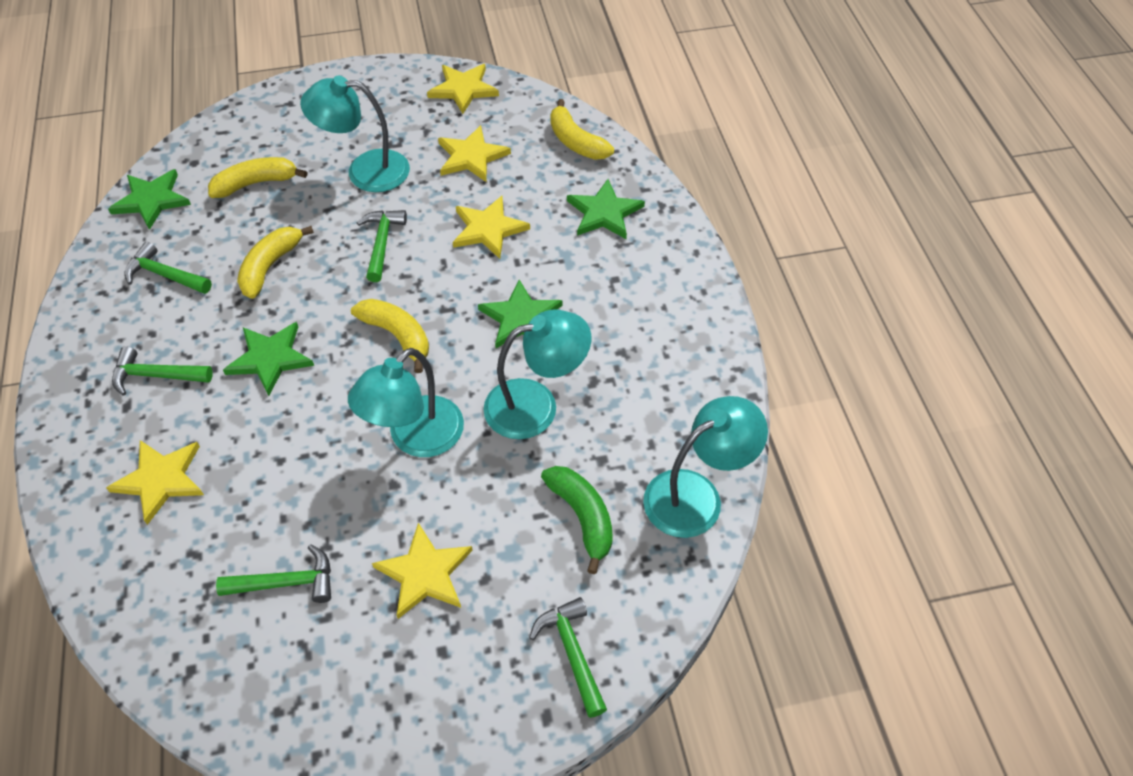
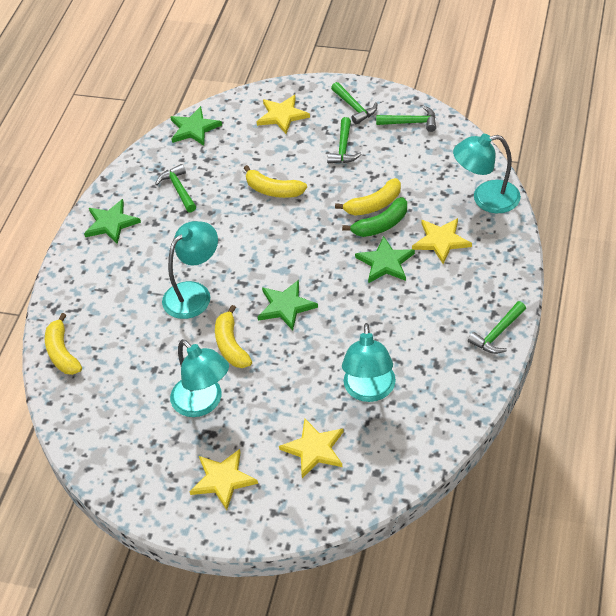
yellow star: [106,440,204,525] [372,523,473,619] [427,64,499,114] [438,125,511,182] [453,196,530,259] = 5 -> [189,449,258,510] [257,95,310,134] [279,419,344,478] [412,218,472,264] = 4

